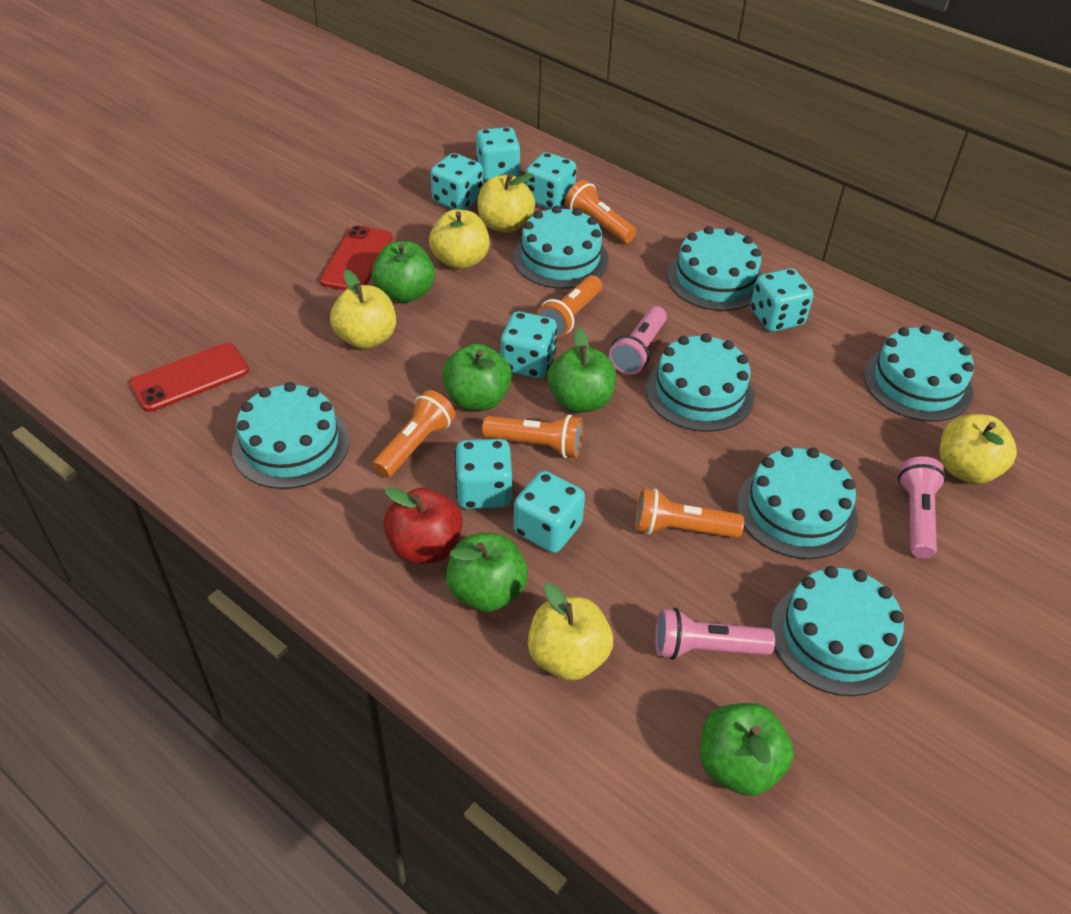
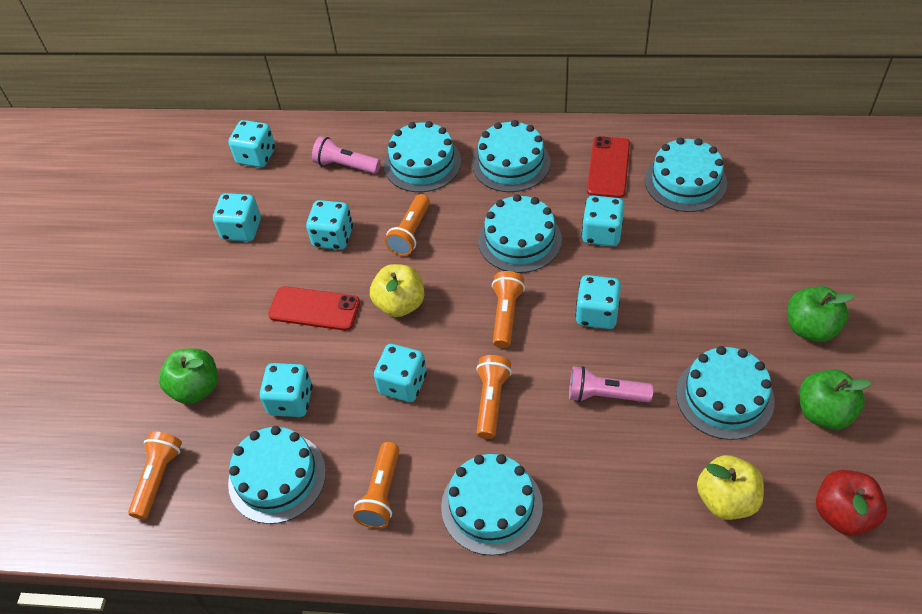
green apple: [372,241,435,303] [442,344,512,411] [446,533,528,612] [548,328,616,413] [700,703,794,796] = 5 -> [159,348,218,404] [788,286,855,342] [799,370,871,430] = 3
pink flashlight: [609,306,667,375] [655,608,775,660] [898,456,946,559] = 3 -> [312,136,381,174] [569,366,653,402] = 2
yellow apple: [330,270,396,349] [429,210,490,270] [478,173,535,233] [528,583,613,681] [939,414,1017,484] = 5 -> [370,264,424,317] [697,455,764,520] = 2

